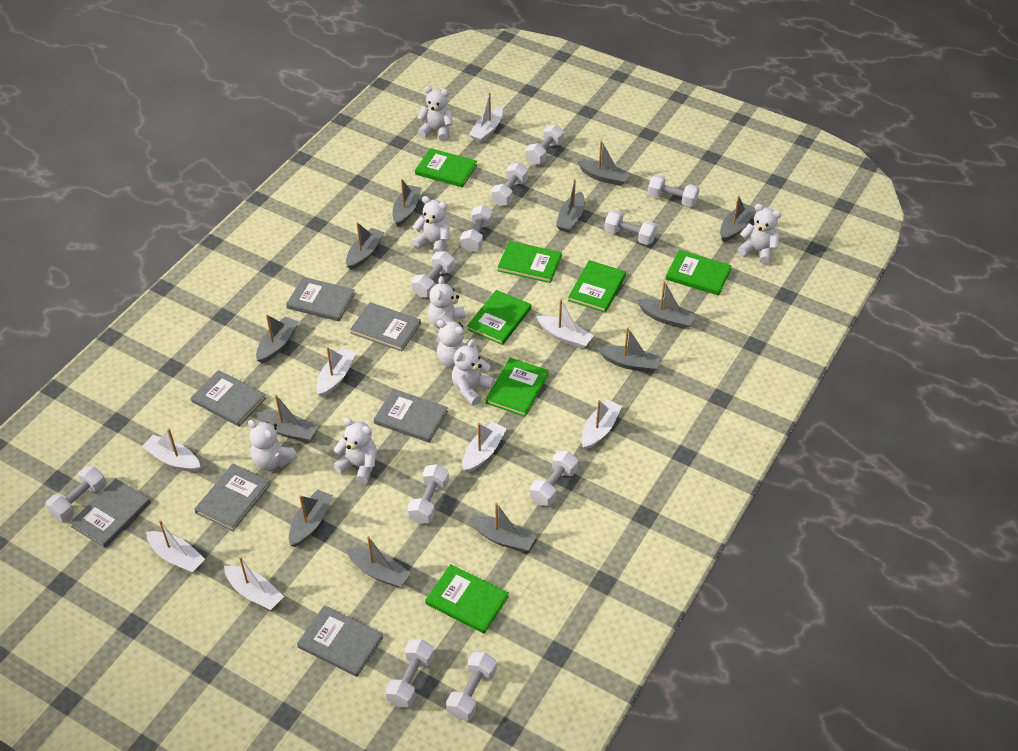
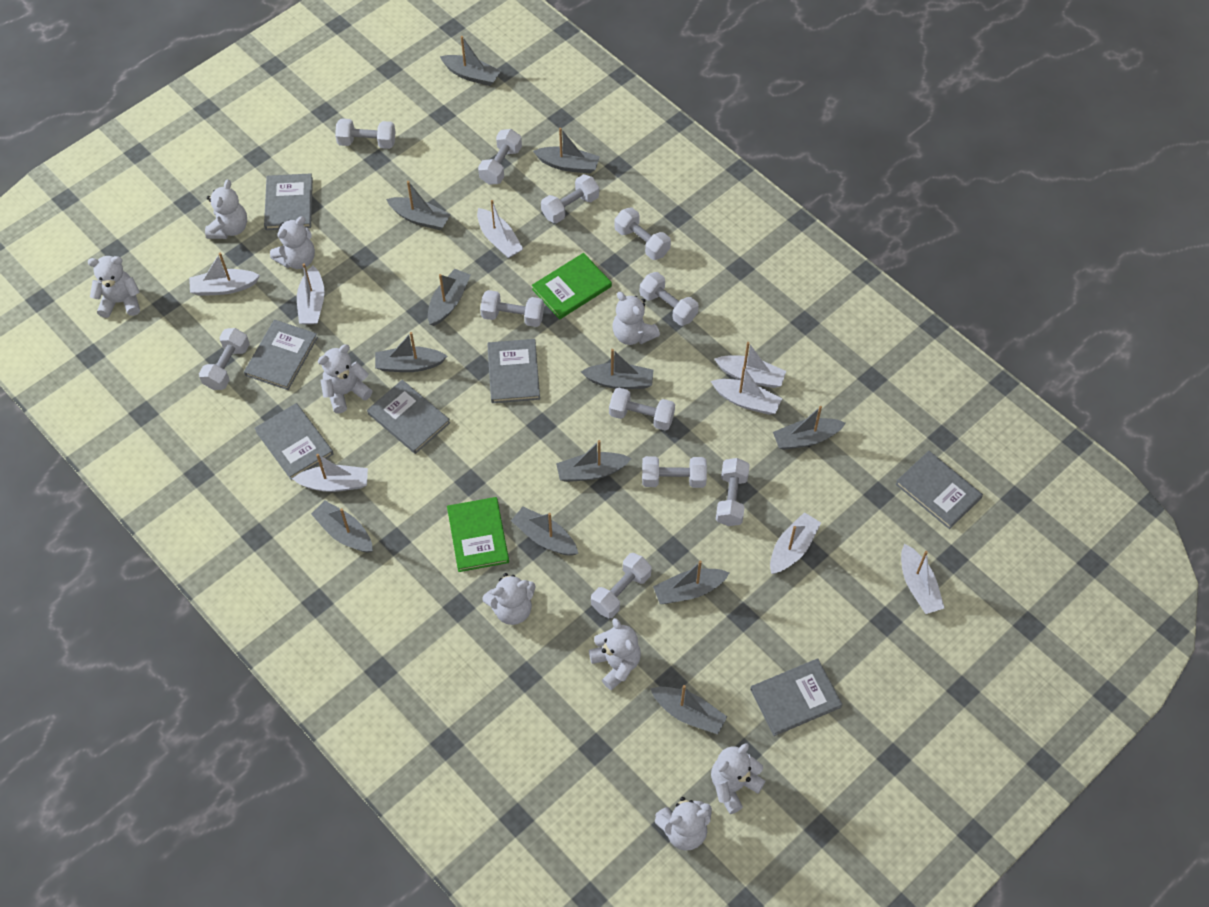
green book: [415,148,477,187] [425,564,509,634] [467,290,531,345] [486,358,549,417] [498,241,562,283] [568,260,626,313] [666,250,732,296] = 7 -> [447,497,509,572] [532,253,612,319] = 2
white teddy bear: [248,420,298,470] [333,418,377,484] [412,196,450,254] [417,86,453,141] [428,276,466,329] [436,320,478,368] [452,339,495,406] [738,204,781,264] = 8 -> [88,256,140,318] [205,179,247,239] [270,216,315,269] [318,344,372,413] [482,573,536,625] [589,618,641,690] [613,292,660,345] [655,797,712,851] [711,744,765,814] = 9

